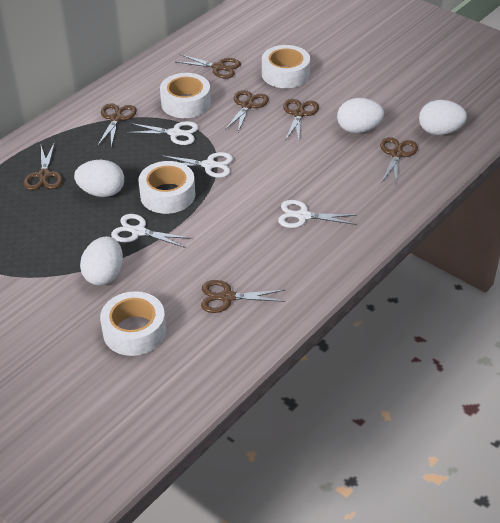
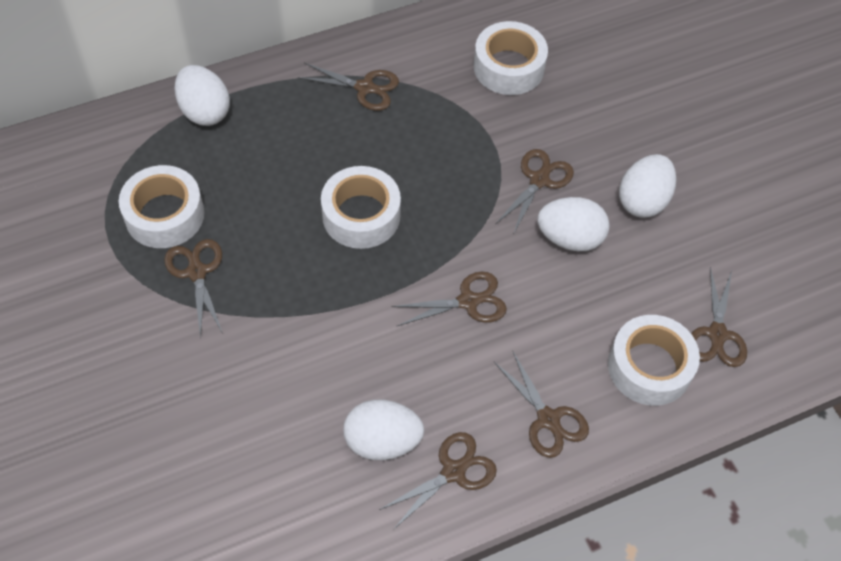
white scissors: [111,214,192,248] [127,121,199,145] [161,152,233,178] [278,200,356,228] = 4 -> none = 0

